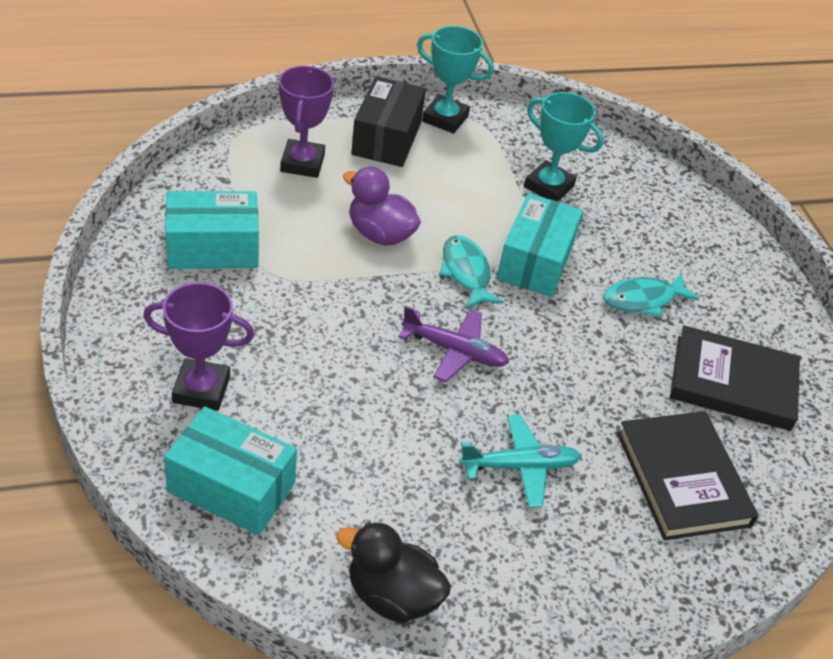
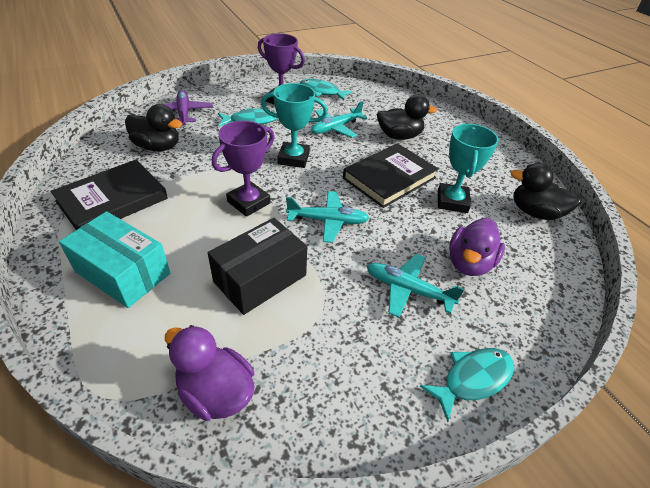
black duck: [336,522,451,623] = 1 -> [125,104,182,151] [377,94,437,140] [510,163,582,220] = 3
purple duck: [343,167,421,246] = 1 -> [165,325,255,421] [449,218,505,276] = 2
turquoise box: [164,406,297,535] [165,191,259,269] [497,193,583,297] = 3 -> [59,211,170,308] = 1
turquoise fish: [439,235,504,309] [603,273,699,317] = 2 -> [218,108,277,126] [300,79,352,100] [420,348,514,422] = 3
turquoise plane: [459,415,581,508] = 1 -> [286,191,369,243] [311,101,367,138] [367,254,464,317] = 3

